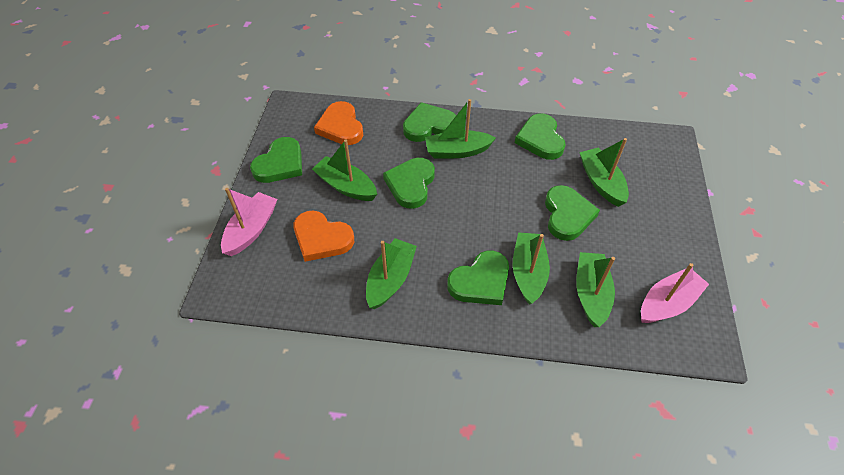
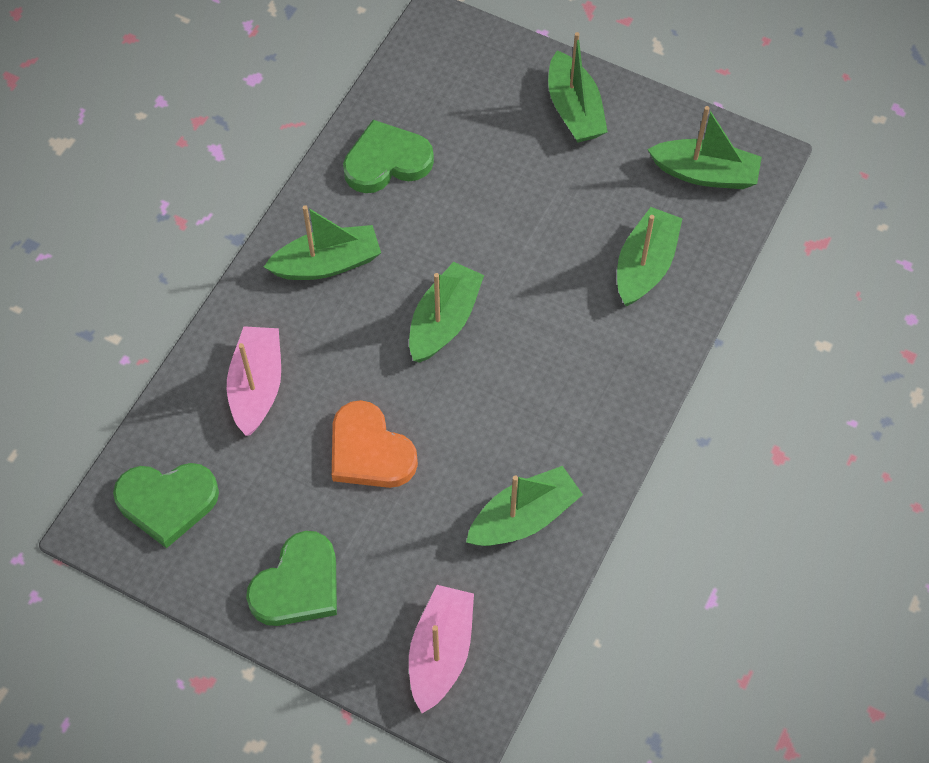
green heart: [250,137,302,183] [383,158,435,209] [403,102,456,142] [447,251,509,305] [515,113,565,160] [545,185,600,241] = 6 -> [113,463,219,548] [246,531,337,626] [343,120,434,193] = 3
orange heart: [293,211,354,262] [314,101,363,145] = 2 -> [332,400,418,488] = 1

